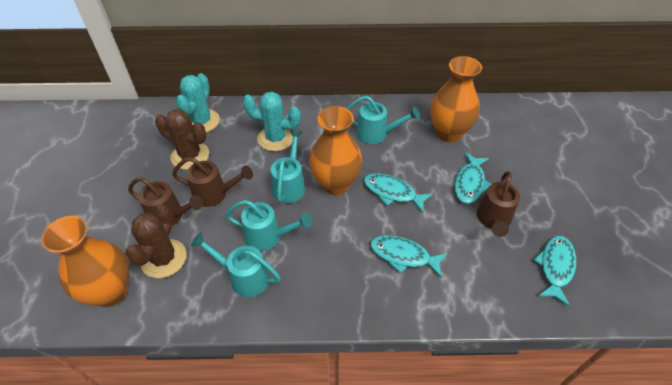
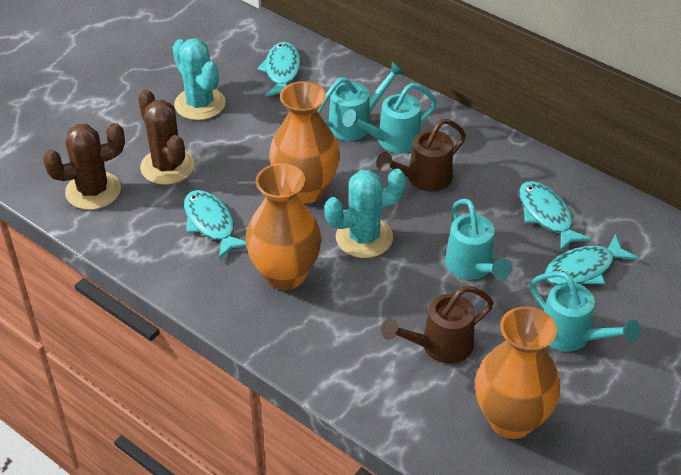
brown watering can: [128,177,203,226] [172,157,253,207] [477,171,520,237] = 3 -> [377,119,466,192] [381,286,494,364] = 2

